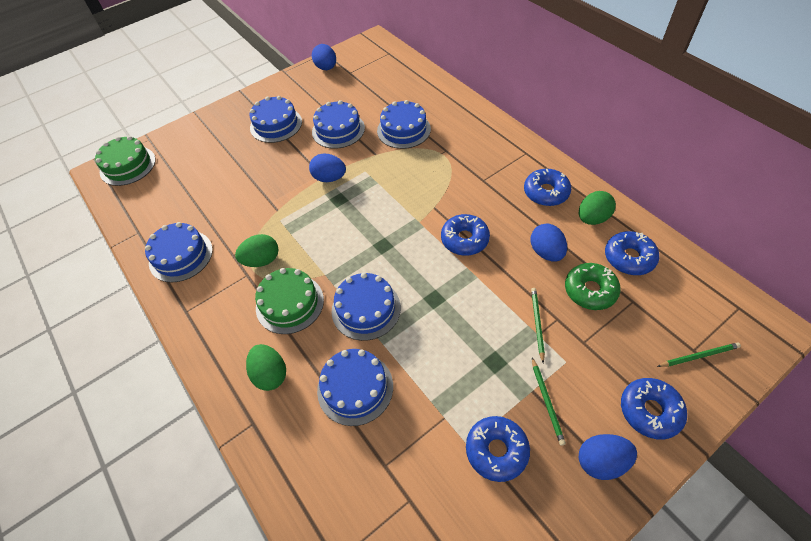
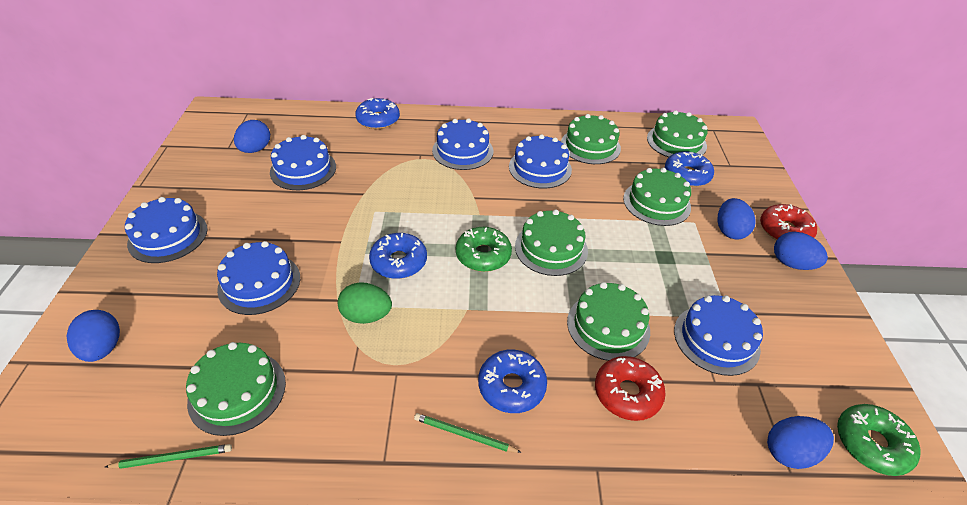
blue donut: [441,214,490,256] [466,416,530,482] [524,169,571,206] [605,231,659,275] [621,378,687,440] = 5 -> [355,98,400,129] [369,233,427,279] [478,349,547,413] [665,151,714,187] = 4
blue egg: [309,154,346,182] [312,44,336,70] [531,224,567,261] [579,434,637,480] = 4 -> [67,310,120,362] [234,120,270,153] [717,198,756,239] [767,416,834,469] [774,232,828,270] = 5
green cake: [95,136,156,186] [255,268,324,334] = 2 -> [186,342,286,436] [515,209,588,276] [561,114,621,164] [567,282,650,361] [623,168,691,226] [647,110,708,157] = 6
green donut: [565,263,621,310] = 1 -> [456,227,512,272] [837,404,921,476] = 2
green egg: [235,234,278,267] [246,344,286,391] [579,191,616,225] = 3 -> [338,282,392,324] = 1
green pencil: [531,288,545,363] [532,358,566,446] [657,342,741,367] = 3 -> [105,444,232,469] [414,413,522,453] = 2
red donut: none = 0 -> [595,356,666,421] [760,204,817,241] = 2

